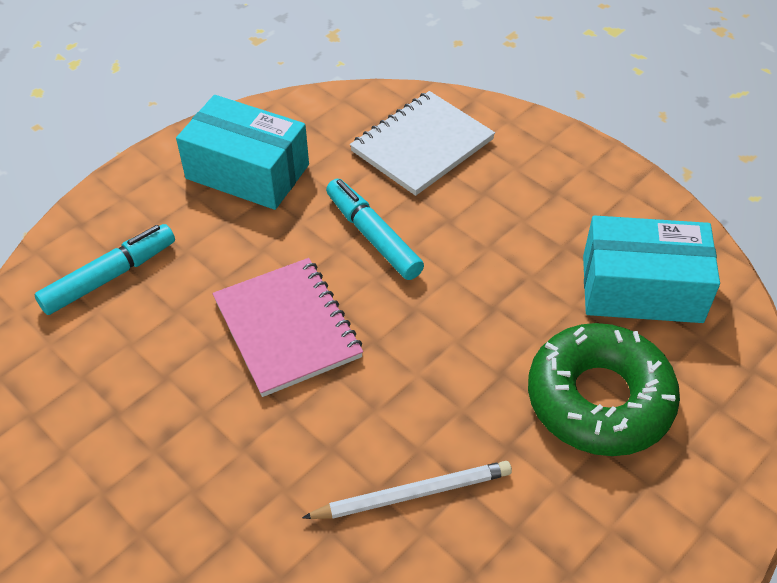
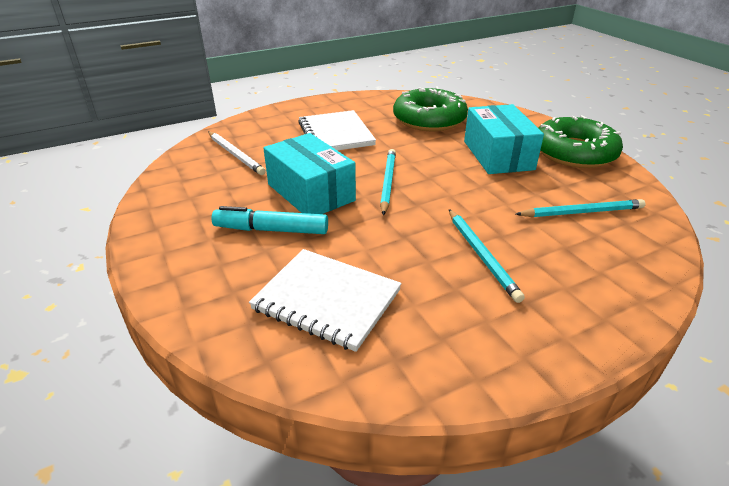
green donut: [528,323,680,456] = 1 -> [393,87,468,131] [539,115,623,168] = 2
pink notebook: [213,258,363,397] = 1 -> none = 0
turquoise marker: [35,224,175,315] [326,179,424,280] = 2 -> [212,206,328,234] = 1
turquoise pencil: none = 0 -> [380,149,396,215] [449,209,525,303] [516,199,645,217] = 3
white notebook: [350,91,495,196] = 1 -> [249,249,402,352] [298,110,376,150] = 2

